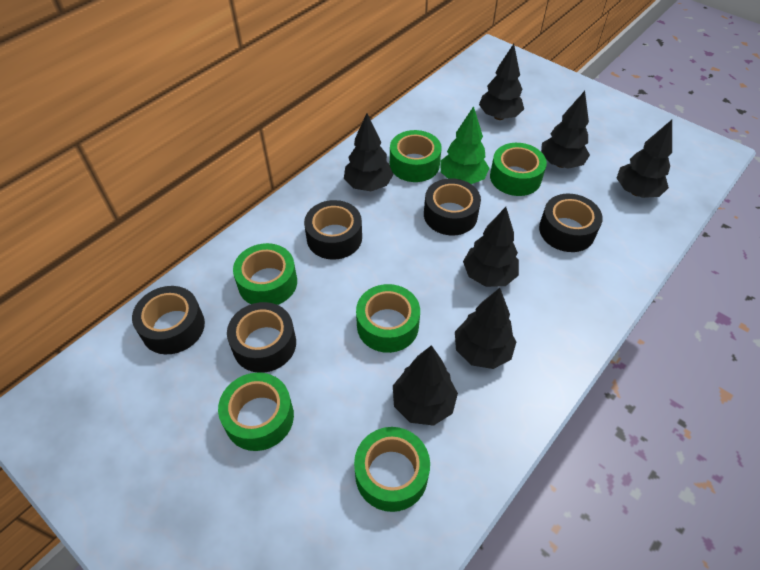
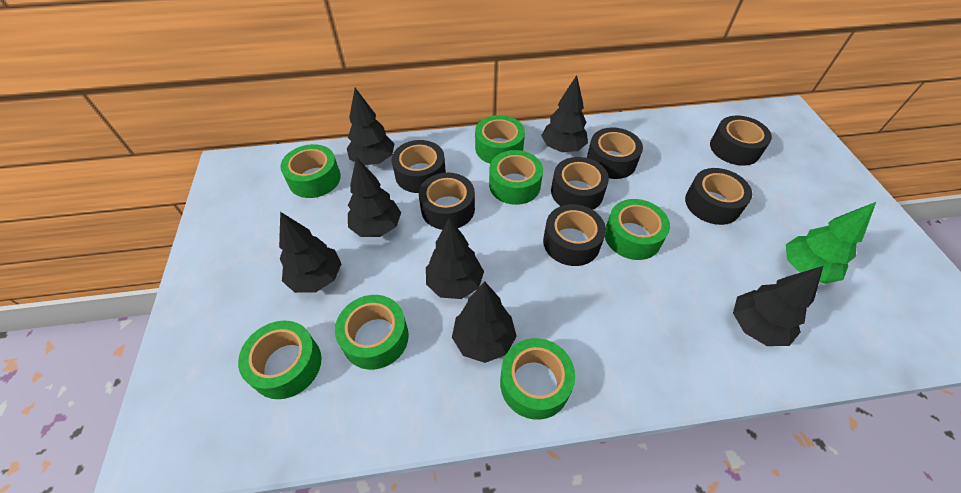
black tape: [132,286,205,354] [227,302,296,373] [304,200,362,260] [424,178,481,235] [539,194,603,252] = 5 -> [392,140,446,193] [419,173,475,230] [543,204,606,266] [551,157,609,210] [587,127,643,179] [685,168,752,225] [710,116,772,165] = 7
green tape: [218,373,294,451] [233,243,297,305] [354,427,430,512] [356,284,420,353] [390,130,442,182] [490,143,547,196] = 6 -> [238,321,322,399] [281,144,341,198] [335,295,409,370] [475,115,525,163] [489,150,543,205] [500,338,575,420] [605,199,670,260] = 7

